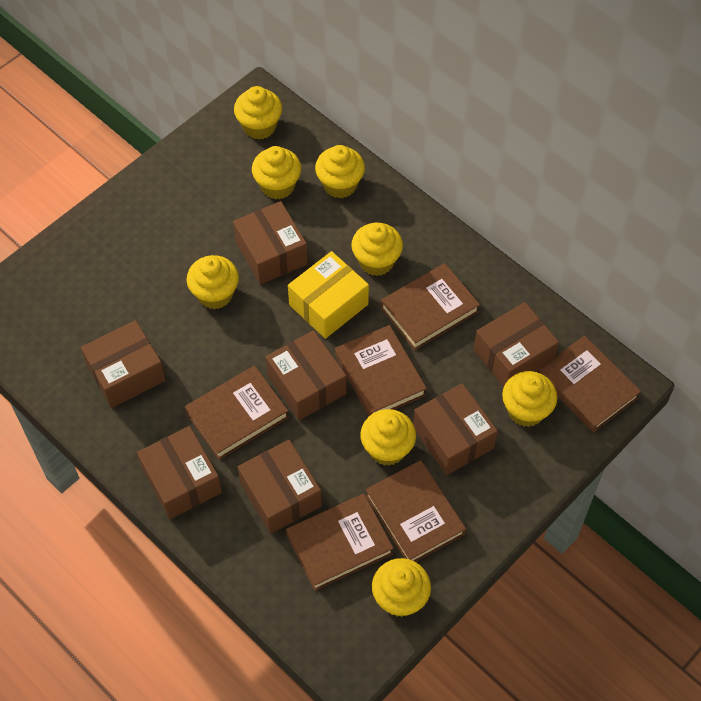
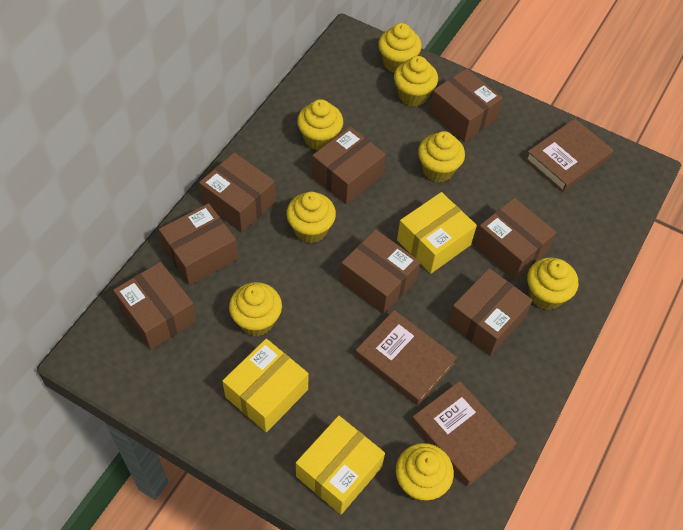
brown book: [185,366,289,460] [286,494,394,591] [335,325,427,416] [365,460,466,562] [380,263,480,350] [539,335,641,433] = 6 -> [355,310,457,406] [411,381,517,487] [525,119,614,192] = 3
brown box: [81,320,166,408] [137,426,222,519] [233,201,308,284] [238,440,322,534] [266,330,346,420] [413,383,498,475] [473,302,559,387] = 7 -> [113,262,197,350] [159,203,238,286] [199,152,276,232] [312,127,386,205] [340,229,420,314] [429,68,503,142] [448,268,533,356] [474,198,557,280] = 8
yellow box: [288,251,369,339] = 1 -> [222,339,308,432] [296,416,385,515] [397,192,477,274] = 3

